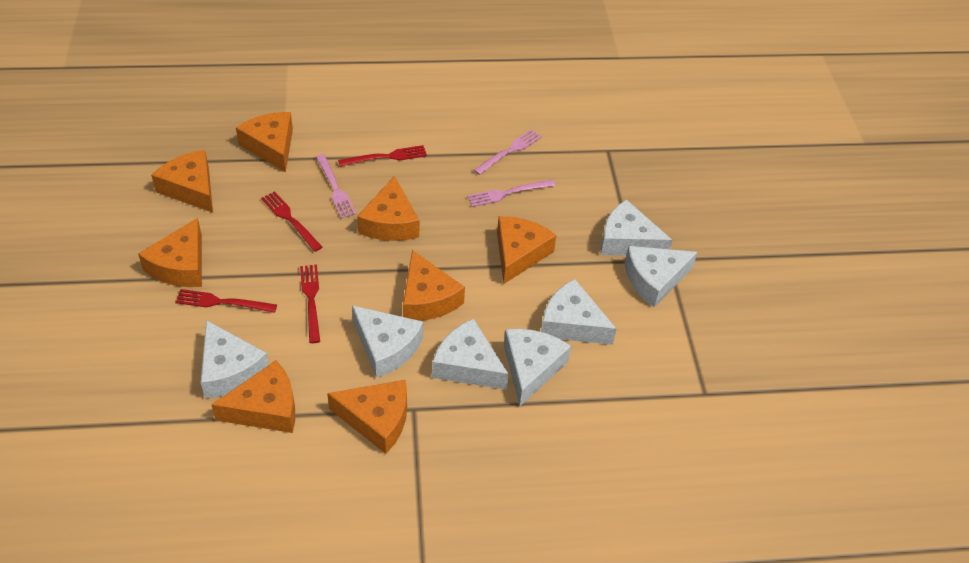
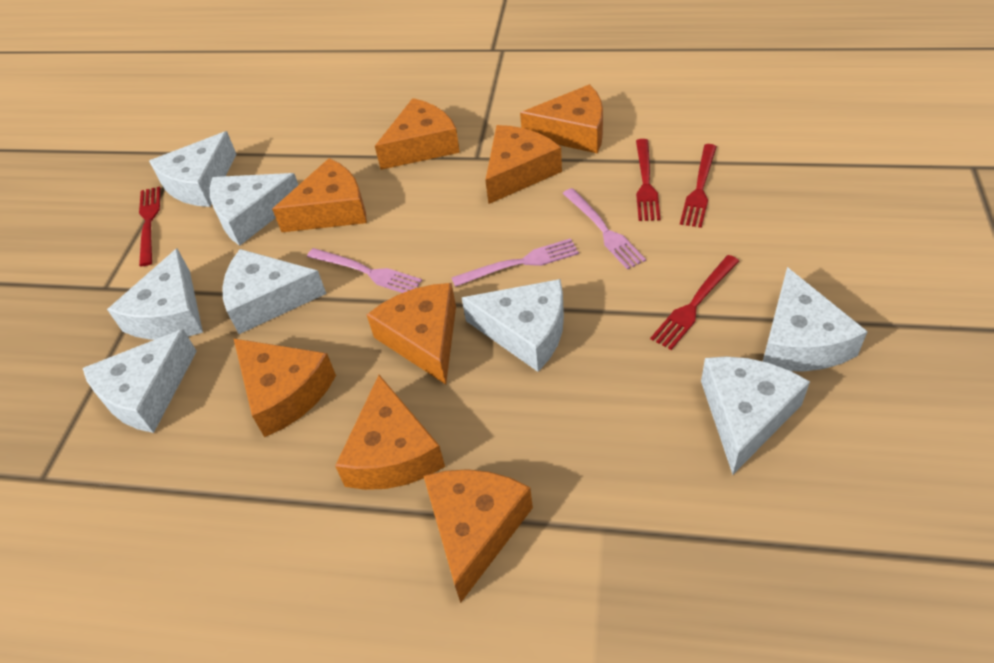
white cheese: [201,320,269,398] [352,305,423,378] [432,319,509,390] [504,329,571,406] [541,279,616,345] [601,199,672,256] [625,246,698,307] = 7 -> [83,329,197,433] [107,248,203,340] [149,131,237,207] [210,173,298,246] [222,249,326,334] [462,279,564,372] [701,356,810,475] [763,267,868,372] = 8

